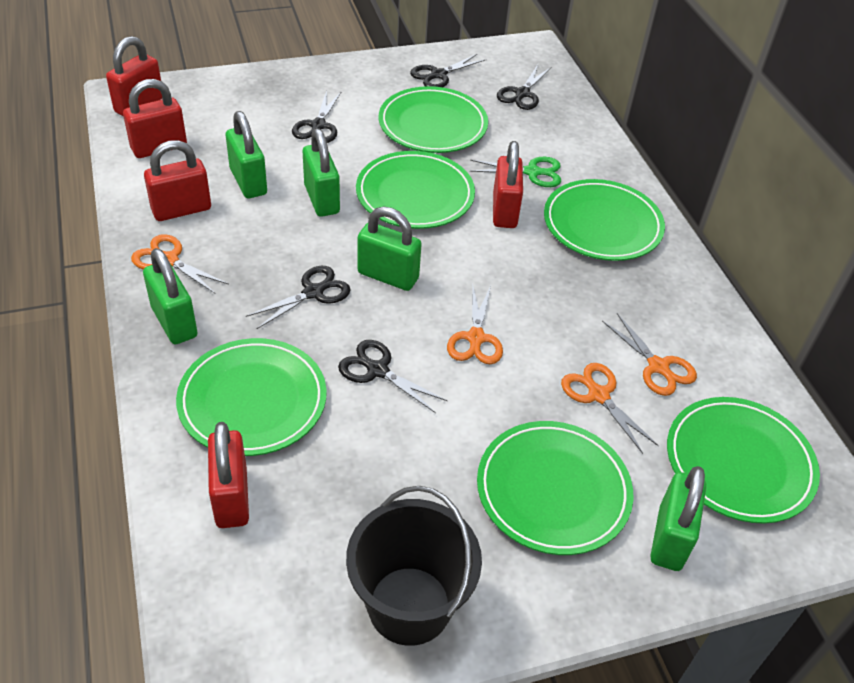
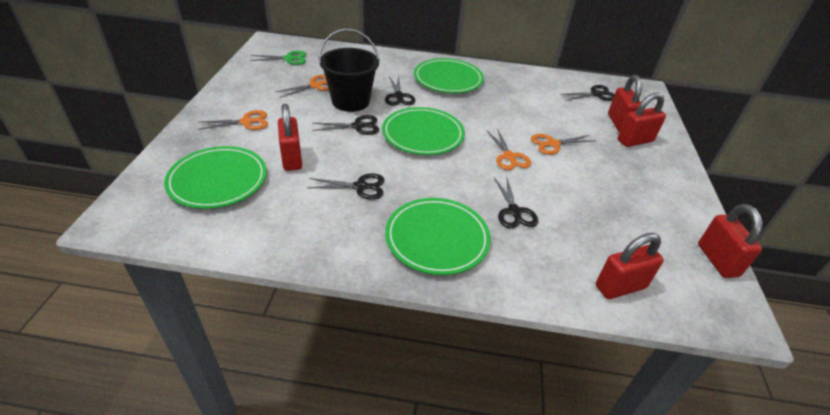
green padlock: [143,248,198,344] [226,111,267,198] [303,128,340,217] [357,207,422,291] [650,466,706,571] = 5 -> none = 0
green plate: [176,338,327,456] [356,151,475,229] [379,86,488,153] [477,421,634,555] [544,179,665,261] [667,397,820,524] = 6 -> [164,146,267,209] [382,107,465,155] [385,198,491,275] [414,58,484,93] = 4

